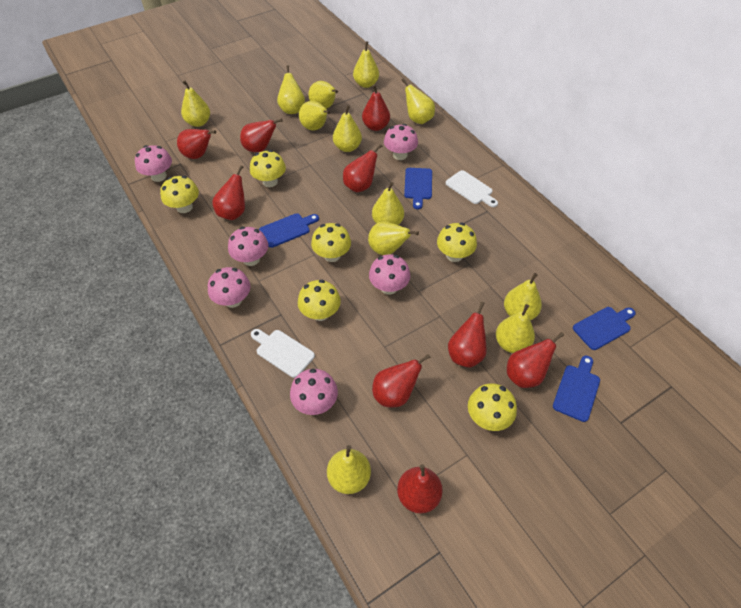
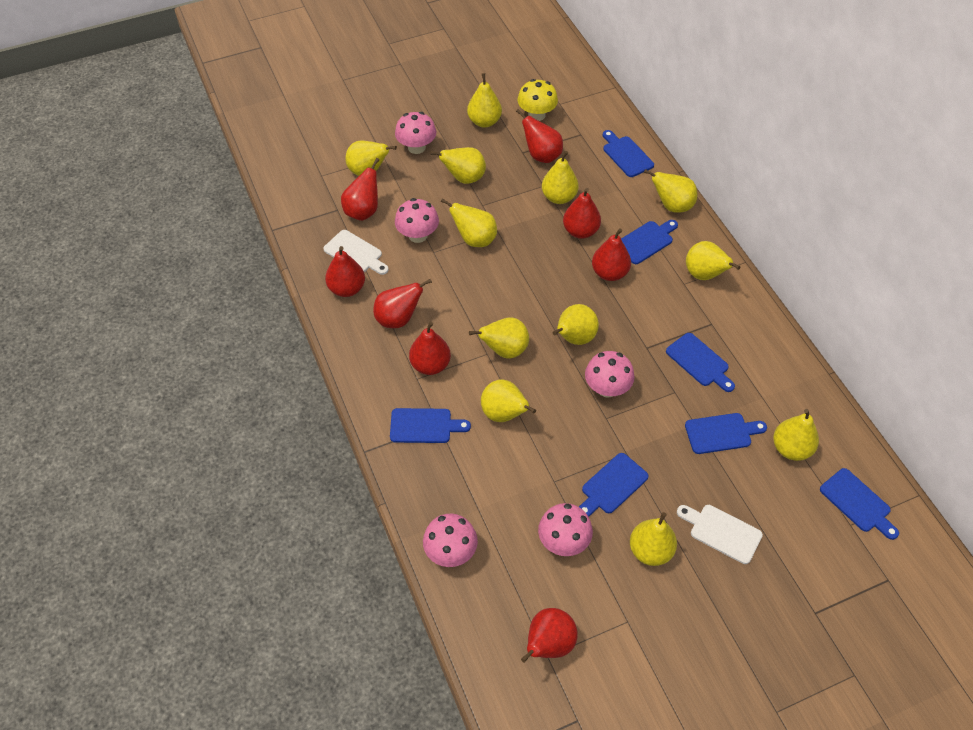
blue cutting board: [259,213,319,248] [404,168,432,209] [553,355,600,422] [573,307,636,350] = 4 -> [390,408,471,443] [579,453,649,517] [603,130,654,177] [621,220,678,264] [666,333,735,392] [685,413,767,454] [820,468,899,540] = 7
pink mushroom: [135,145,172,182] [208,267,251,308] [228,227,268,266] [290,369,338,415] [369,254,410,295] [384,124,418,160] = 6 -> [395,112,436,154] [395,198,439,243] [423,514,478,567] [538,503,593,556] [585,351,635,398] = 5
red pear: [177,129,216,159] [212,165,245,220] [240,118,283,152] [343,144,382,192] [362,84,390,131] [372,354,431,408] [397,464,443,513] [448,302,487,368] [507,332,564,388] = 9 -> [325,246,365,297] [341,158,379,221] [373,279,432,328] [409,322,451,375] [516,109,563,163] [521,608,578,663] [563,188,601,239] [592,229,631,281] = 8
yellow mushroom: [160,176,199,213] [250,150,286,187] [298,280,341,321] [311,223,351,262] [437,223,477,262] [468,383,517,431] = 6 -> [517,79,558,121] = 1

